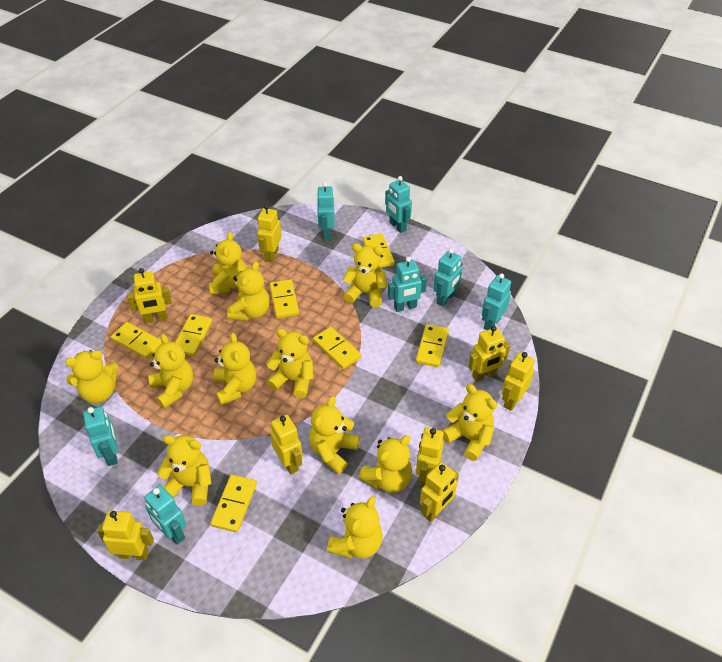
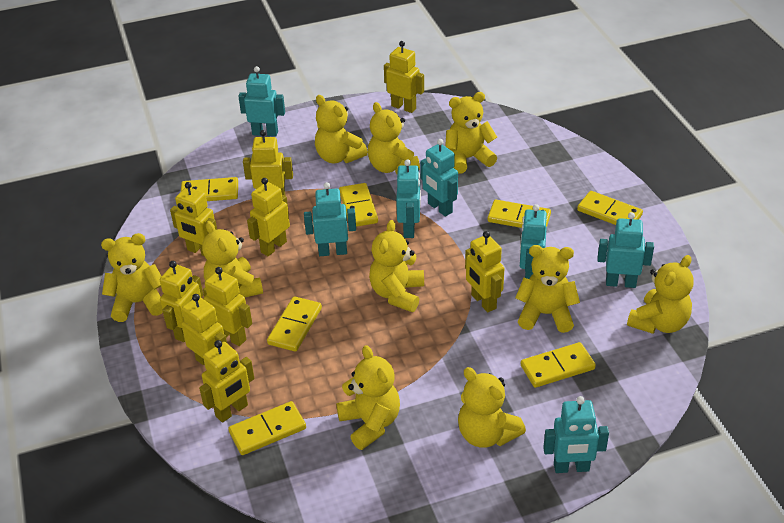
yellow robot: [97,511,154,560] [127,268,172,323] [257,205,282,262] [270,415,303,474] [416,428,444,486] [420,462,459,522] [468,326,510,382] [501,352,535,411] = 8 -> [160,261,203,342] [170,182,217,256] [181,294,227,365] [199,340,254,423] [203,267,252,346] [243,130,293,195] [247,178,290,256] [384,41,424,113] [465,231,505,312] = 9
yellow teddy bear: [65,350,119,403] [148,334,193,409] [157,435,212,506] [209,232,247,295] [214,333,256,405] [227,261,269,321] [266,329,313,398] [309,396,360,474] [327,496,383,558] [343,243,387,307] [359,435,412,493] [442,384,497,461] = 12 -> [101,233,163,322] [202,221,263,297] [315,95,368,163] [336,345,400,450] [368,102,420,174] [369,220,424,312] [445,92,497,174] [458,367,526,448] [515,245,580,333] [627,255,694,334] = 10

